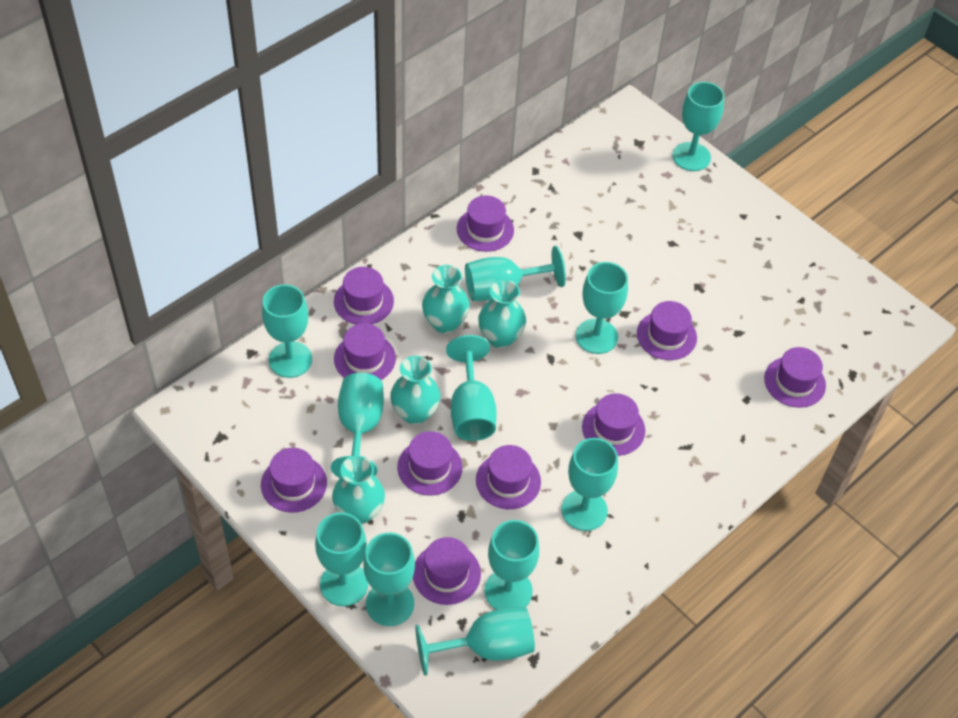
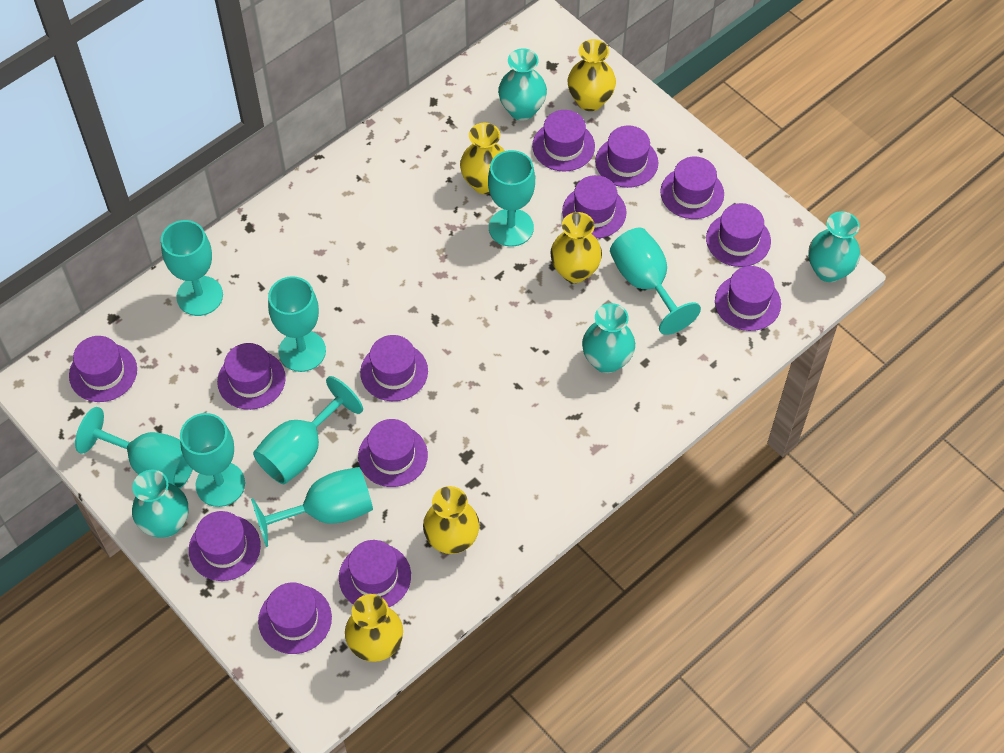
purple hat: [261,448,327,513] [334,267,394,325] [334,323,396,380] [397,431,463,496] [413,537,481,605] [457,196,514,252] [476,445,541,509] [582,393,645,456] [637,301,697,360] [764,347,826,408] = 10 -> [69,336,137,402] [189,511,261,581] [217,343,286,410] [258,583,332,654] [339,540,411,607] [358,419,428,487] [360,335,428,401] [532,110,595,172] [562,175,626,238] [595,125,658,188] [660,156,724,219] [706,203,771,267] [715,266,781,331] = 13
turquoise goblet: [262,284,312,378] [315,512,368,606] [331,373,384,478] [363,533,415,626] [415,607,535,676] [446,335,497,441] [465,246,566,301] [485,520,539,610] [561,438,618,531] [576,262,628,354] [672,82,725,171] = 11 -> [75,407,193,489] [161,220,223,316] [180,413,245,507] [251,467,373,547] [253,376,363,484] [268,276,326,372] [488,150,535,247] [610,227,701,335] = 8
yellow vase: none = 0 -> [345,594,403,662] [423,486,480,554] [460,123,505,194] [550,212,602,283] [568,39,616,111] = 5

